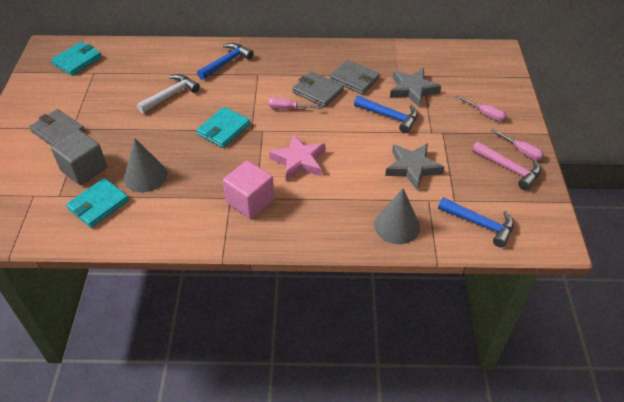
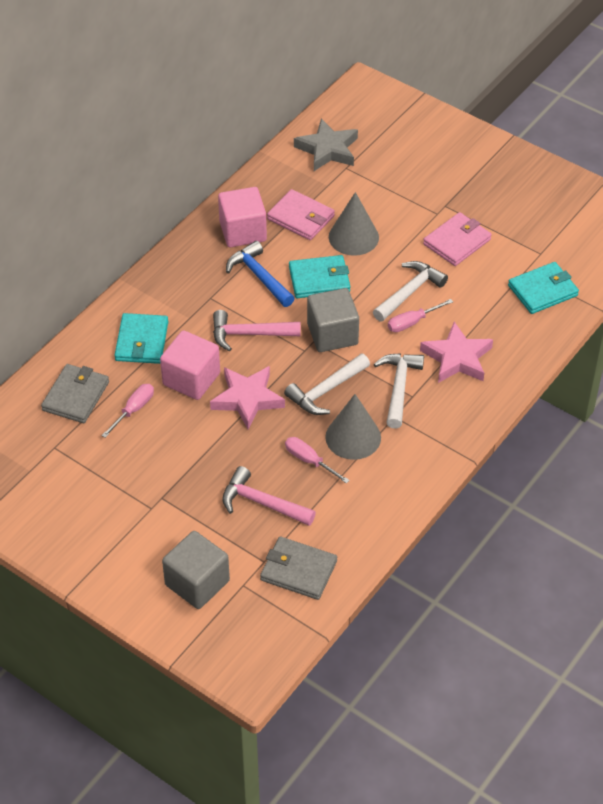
blue hammer: [197,43,254,80] [354,96,418,133] [438,197,514,247] = 3 -> [226,241,295,307] = 1
grey cube: [51,130,107,185] = 1 -> [162,531,230,609] [307,288,359,352] = 2
grey star: [385,143,444,190] [390,68,441,108] = 2 -> [294,119,358,171] = 1
grey wallet: [29,109,85,146] [292,71,344,107] [330,60,380,95] = 3 -> [41,364,109,423] [260,536,337,600] = 2
pink cube: [223,160,274,219] = 1 -> [160,330,220,400] [218,187,267,247] = 2
pink hammer: [472,141,541,190] = 1 -> [213,310,301,351] [222,466,316,526] = 2
pink star: [269,134,325,181] = 1 -> [210,366,285,430] [420,322,493,383] = 2
pink wallet: none = 0 -> [267,189,335,240] [423,212,492,266] = 2
white hammer: [137,74,200,113] = 1 -> [284,354,370,415] [373,261,448,322] [374,353,424,429] = 3

